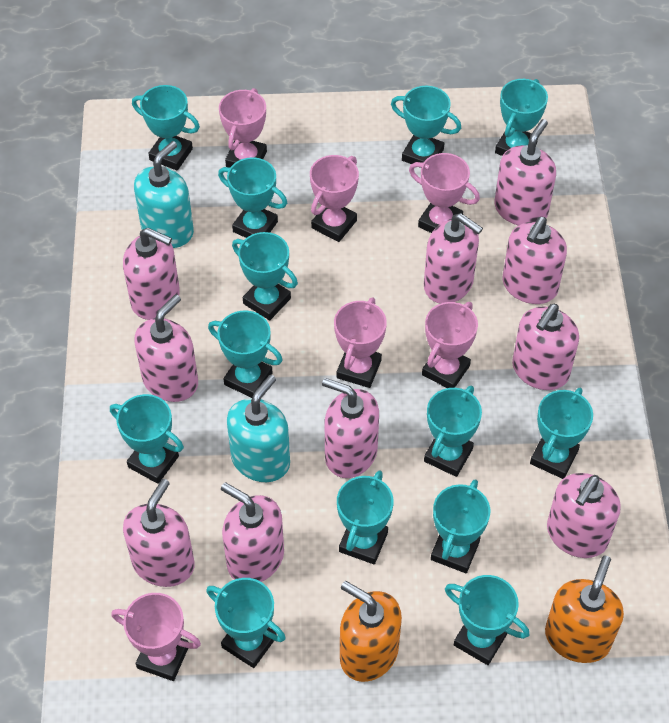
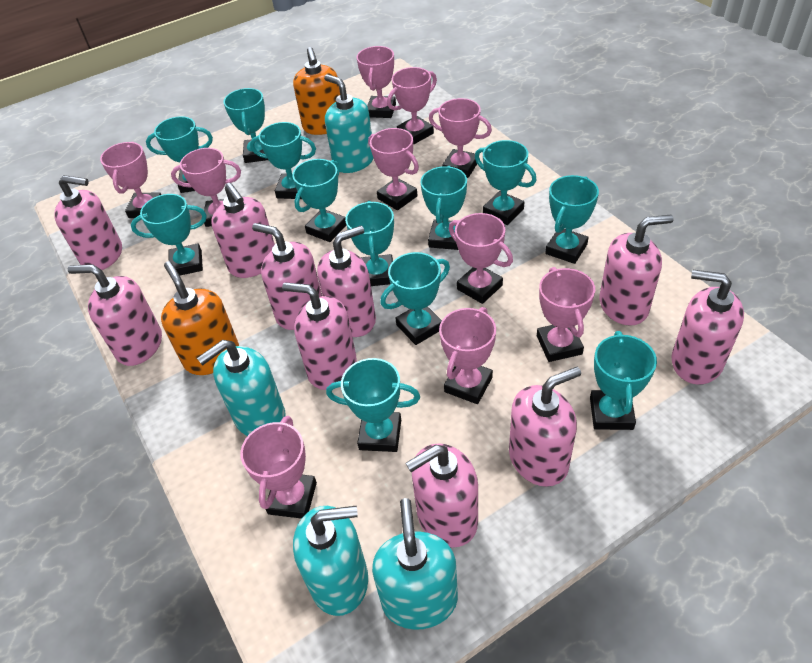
pink trophy: [111,593,201,681] [219,88,267,167] [310,155,359,242] [334,297,387,388] [409,153,480,233] [422,302,478,388] = 6 -> [100,142,161,218] [171,148,241,227] [240,416,317,519] [356,46,396,118] [368,128,419,210] [387,67,437,144] [429,98,492,178] [439,307,496,404] [449,213,513,304] [537,267,595,362] = 10
turquoise soap dispenser: [134,141,194,248] [227,375,290,482] = 2 -> [197,340,286,436] [293,506,368,616] [324,74,373,173] [372,498,458,630] = 4
turquoise trophy: [110,394,184,484] [132,85,200,171] [206,578,286,668] [208,310,283,398] [218,157,287,238] [232,232,298,320] [337,470,394,564] [391,86,461,168] [424,385,482,477] [431,479,490,573] [445,575,529,665] [495,79,548,156] [530,388,593,479] = 13 -> [131,194,207,275] [146,116,213,193] [223,88,268,163] [250,122,316,199] [292,159,346,242] [326,358,420,452] [345,201,394,286] [380,252,450,345] [420,166,467,250] [475,140,537,225] [545,175,599,264] [590,331,657,430] = 12

